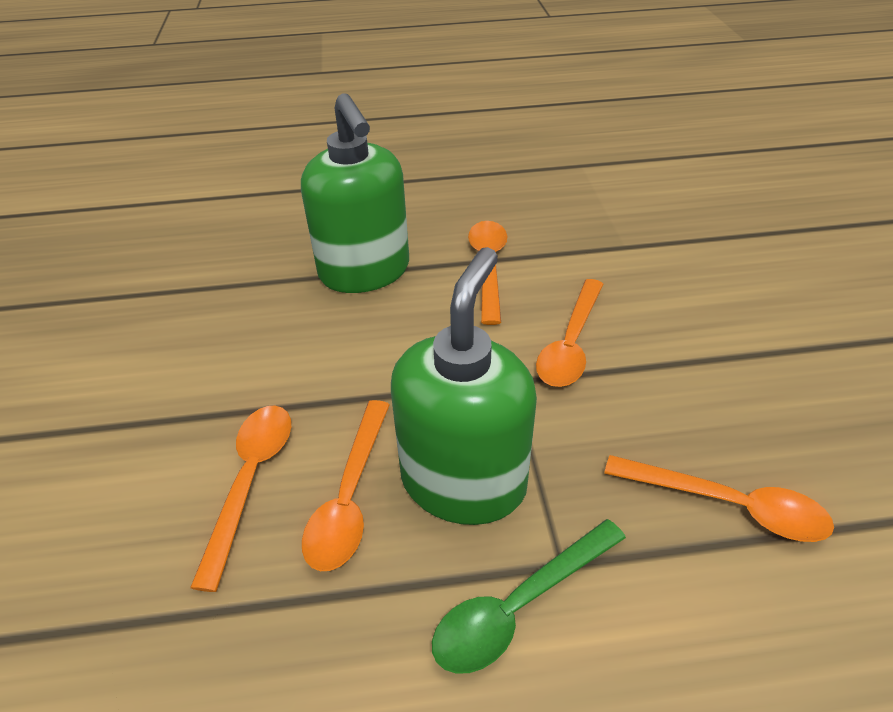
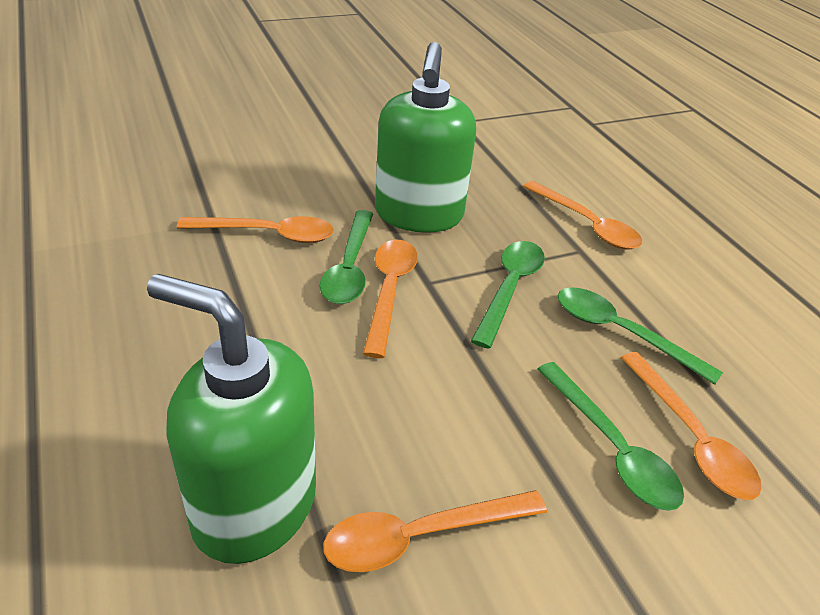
green spoon: [432,519,626,674] = 1 -> [320,210,373,304] [471,241,545,349] [537,362,684,511] [557,287,723,385] = 4

